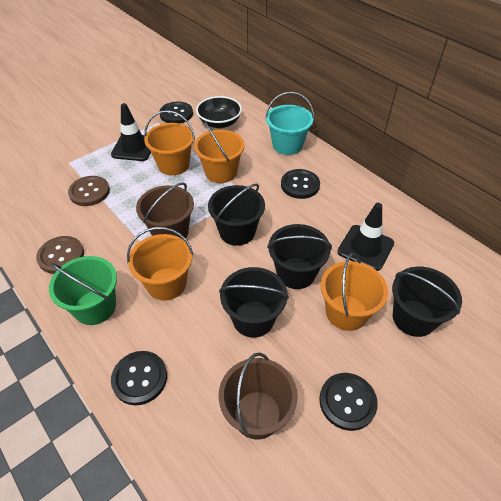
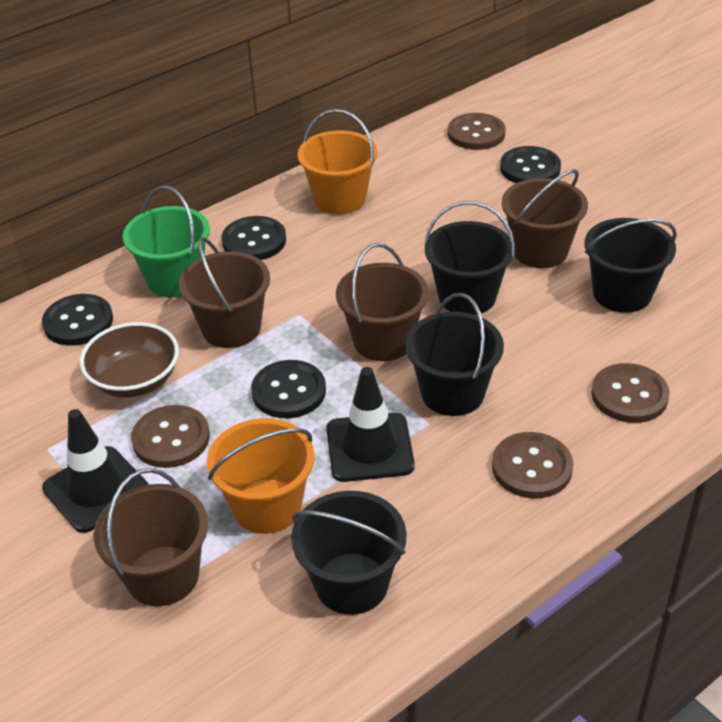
black bowl: [196,96,242,128] = 1 -> none = 0
brown bowl: none = 0 -> [80,322,179,398] = 1
brown bucket: [136,183,194,238] [219,353,298,440] = 2 -> [93,468,208,606] [179,237,270,348] [336,243,429,361] [502,169,588,268] = 4
brown button: [36,236,84,274] [68,176,110,206] = 2 -> [131,405,210,468] [448,113,506,150] [492,432,573,499] [591,363,670,423] = 4
orange bucket: [127,227,193,301] [144,110,195,175] [194,122,245,183] [321,253,388,331] = 4 -> [207,418,315,534] [298,109,378,214] = 2
turquoise bucket: [265,92,314,155] = 1 -> none = 0

